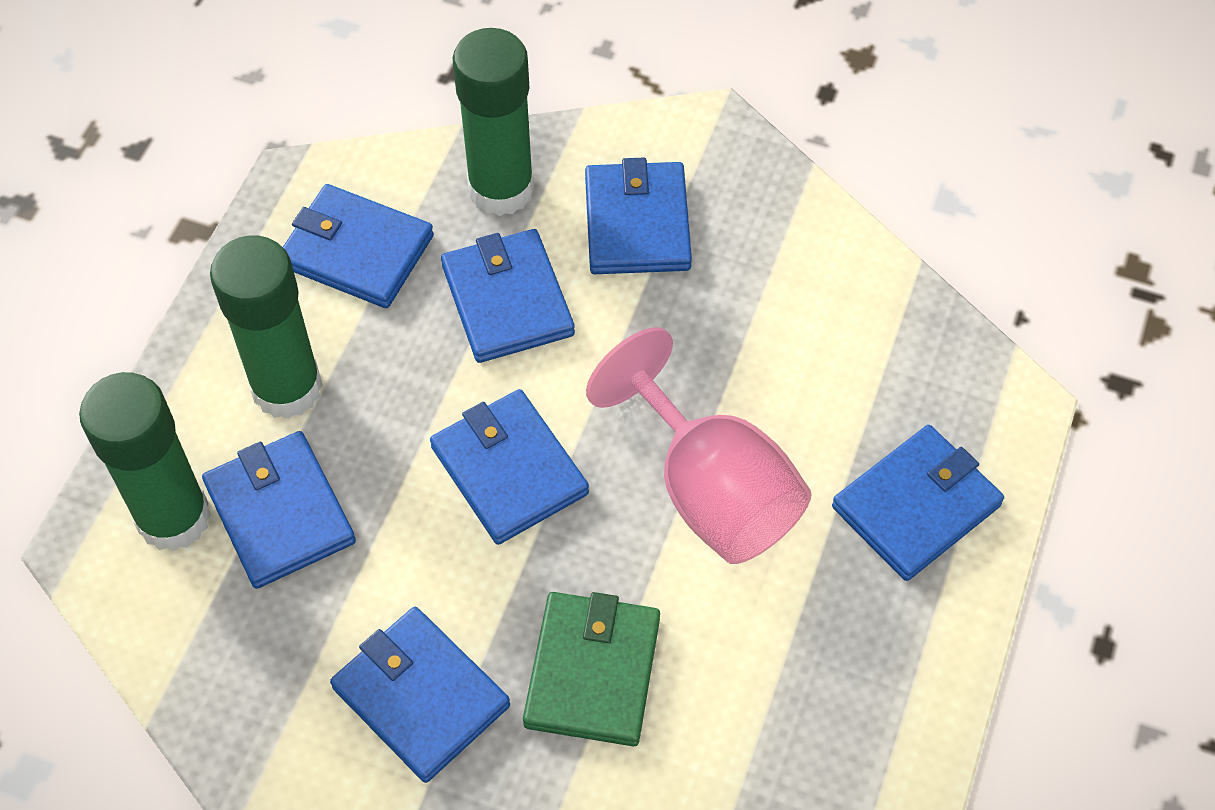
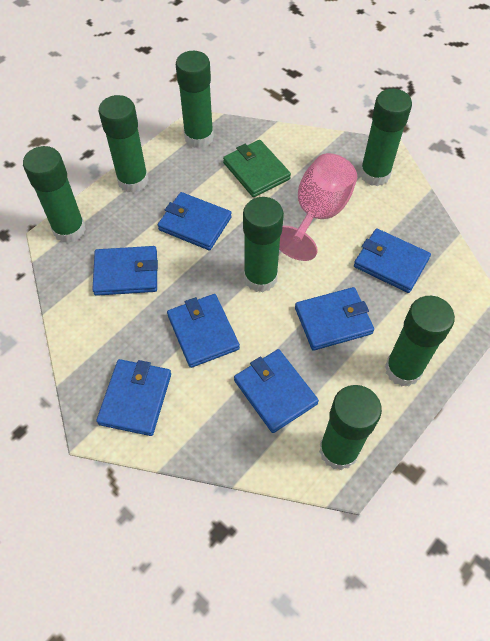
green glue stick: [79,372,211,551] [210,235,323,419] [453,28,534,216] = 3 -> [23,146,86,243] [99,95,149,193] [176,51,214,148] [243,197,284,292] [319,385,382,470] [360,89,412,186] [385,296,455,386] = 7

